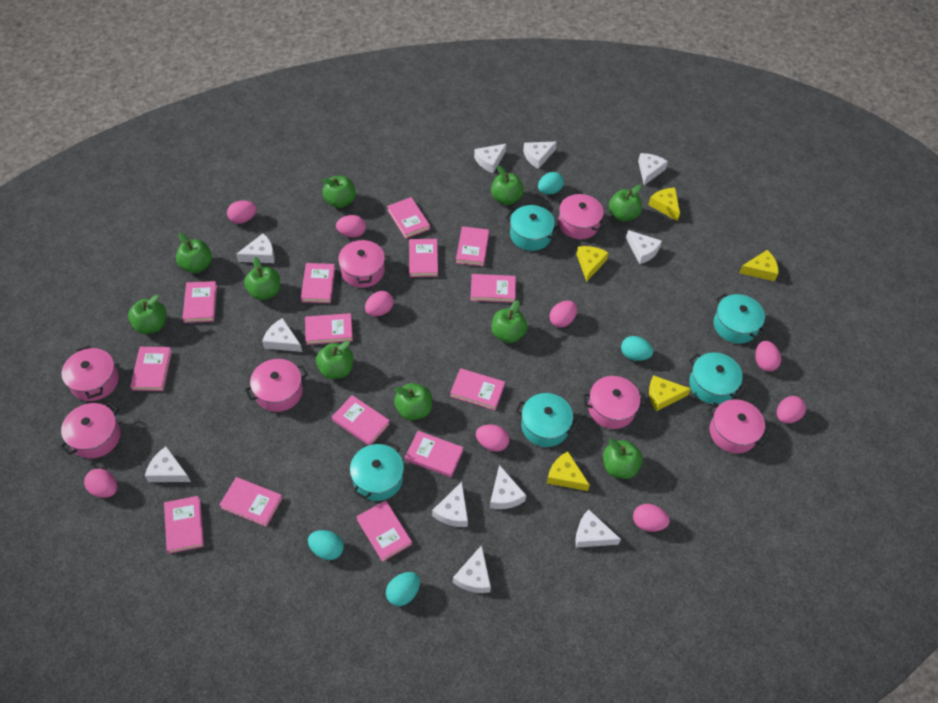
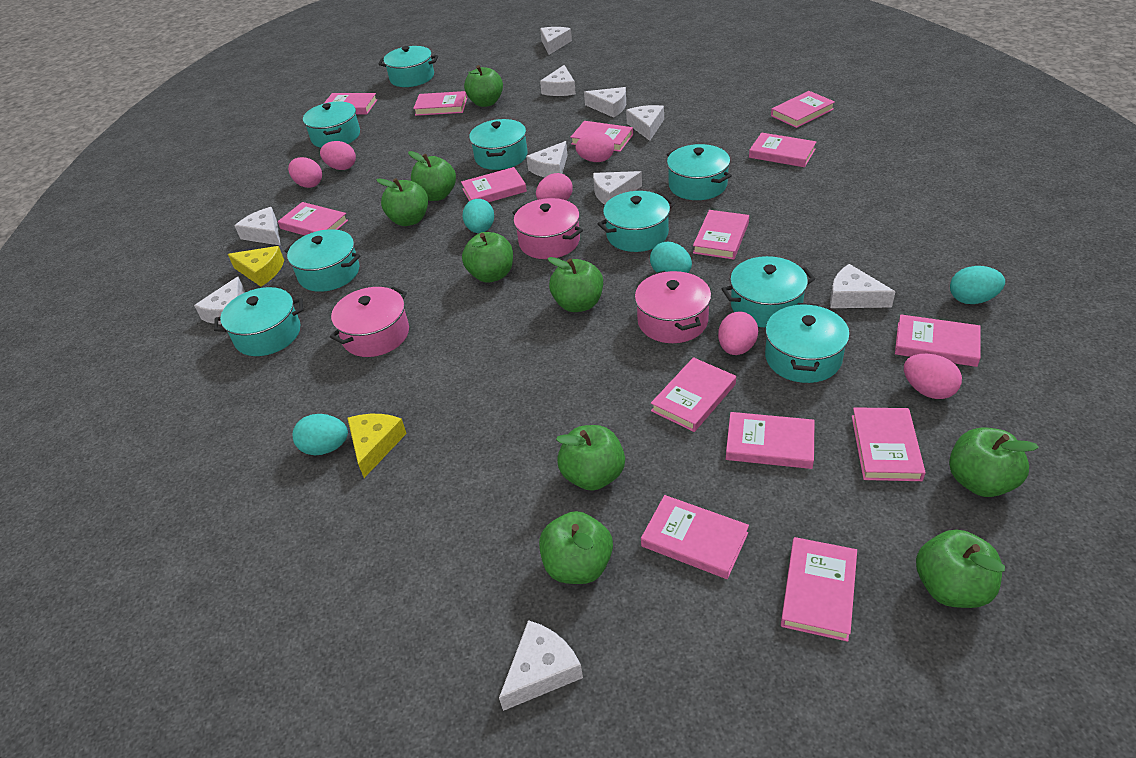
green apple: [128,295,166,334] [176,233,212,273] [244,257,280,300] [316,341,354,379] [321,176,356,208] [394,383,432,421] [491,166,524,205] [491,300,528,343] [603,439,643,479] [609,185,642,222] = 10 -> [376,178,428,226] [408,151,456,201] [462,232,513,283] [464,65,503,107] [539,511,613,584] [547,257,603,312] [556,425,625,491] [916,529,1005,608] [949,427,1039,497] = 9
pink egg: [84,469,117,498] [227,201,257,224] [336,215,366,238] [365,291,394,316] [476,425,509,452] [550,301,577,328] [633,504,670,532] [755,341,781,371] [777,396,806,423] = 9 -> [288,157,322,188] [320,141,356,170] [536,173,573,201] [575,132,614,162] [718,312,758,355] [904,354,962,399] = 6
pink pot: [60,402,121,459] [62,345,119,401] [245,359,308,412] [338,238,385,288] [557,194,605,239] [583,376,646,429] [708,399,769,453] = 7 -> [330,287,409,357] [512,198,583,259] [635,271,711,343] = 3
turquoise pot: [350,442,404,501] [505,205,560,251] [515,393,579,447] [689,352,745,404] [713,293,765,344] = 5 -> [214,287,303,356] [285,229,360,292] [303,102,360,148] [378,46,438,87] [469,119,528,170] [598,191,675,252] [667,144,732,200] [722,256,815,328] [765,303,850,383] = 9
white cheese: [145,446,191,482] [236,233,275,263] [262,318,302,352] [432,482,468,527] [453,545,491,593] [474,144,506,173] [490,465,526,509] [523,142,557,169] [575,509,621,548] [626,230,662,264] [638,153,668,185] = 11 -> [194,276,245,324] [235,207,281,246] [499,620,583,711] [526,141,568,177] [540,27,572,55] [540,65,576,96] [584,87,626,118] [593,171,642,205] [626,105,664,141] [830,264,895,308] = 10
yellow cheese: [547,451,590,491] [576,246,609,282] [648,188,680,221] [649,375,691,411] [739,250,778,281] = 5 -> [228,246,284,287] [347,414,407,478] = 2

